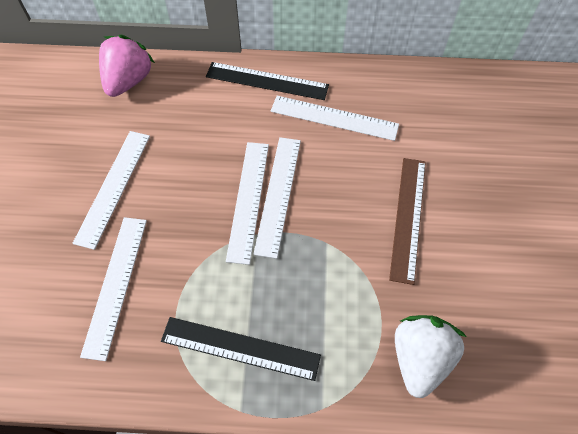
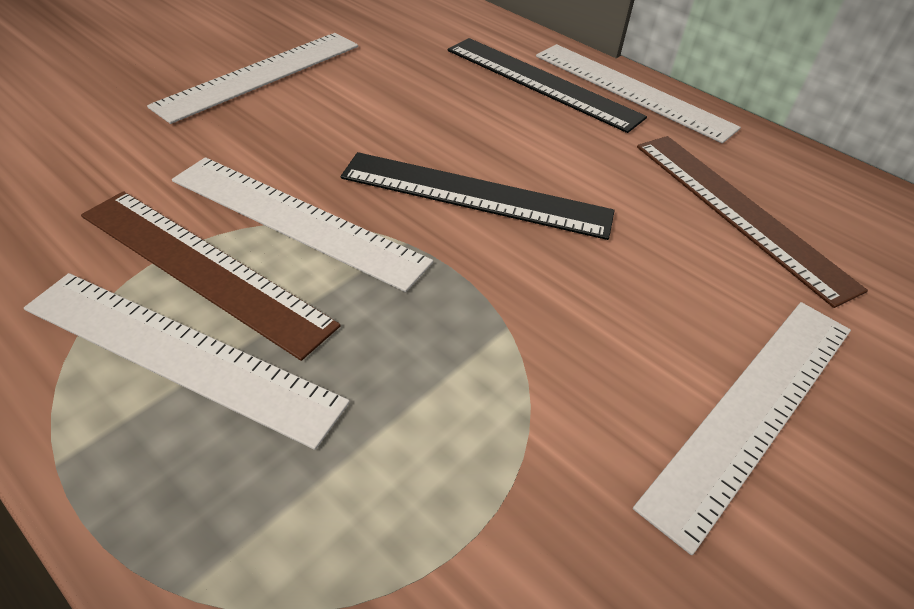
brown ruler: [389,158,426,285] = 1 -> [81,191,341,361] [637,136,868,308] = 2
pink strawberry: [99,35,155,97] = 1 -> none = 0
white strawberry: [395,315,467,398] = 1 -> none = 0

